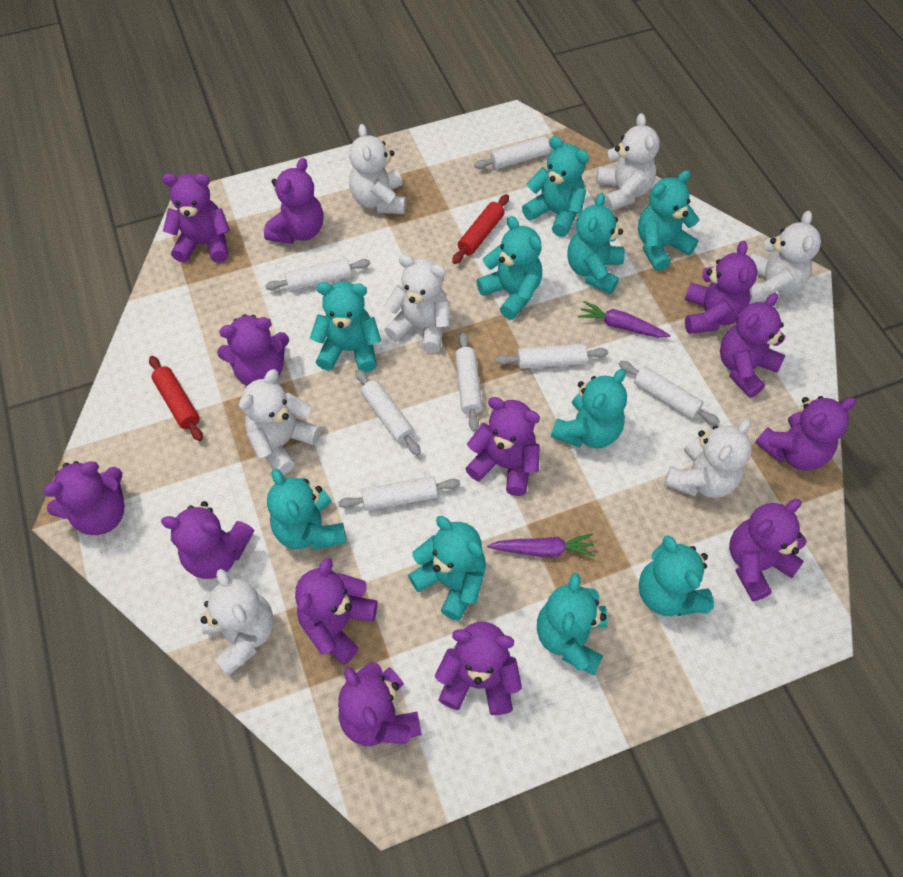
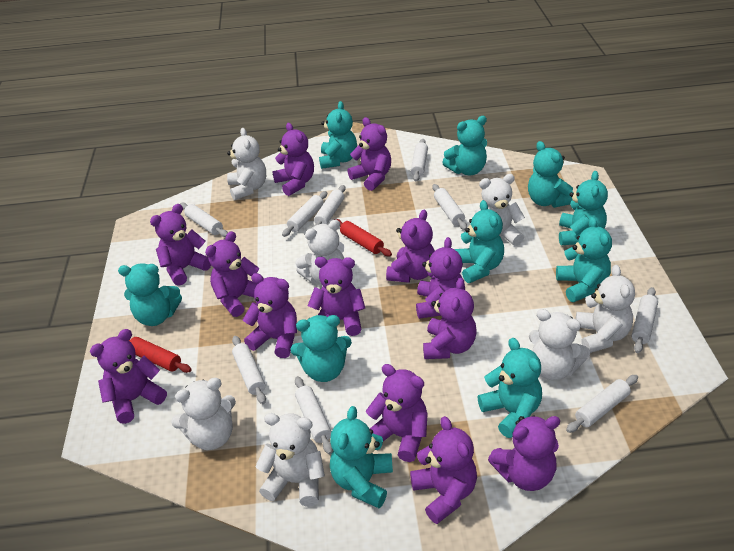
purple carrot: [487,534,595,557] [578,301,671,338] = 2 -> none = 0
white rolling pin: [265,258,370,291] [338,476,460,511] [355,369,421,456] [455,333,483,431] [474,136,565,169] [496,344,608,369] [618,361,720,425] = 7 -> [180,203,228,237] [232,336,266,404] [282,191,327,237] [295,376,333,454] [312,185,346,228] [411,139,428,182] [432,184,467,230] [566,375,638,433] [632,287,658,353] = 9

